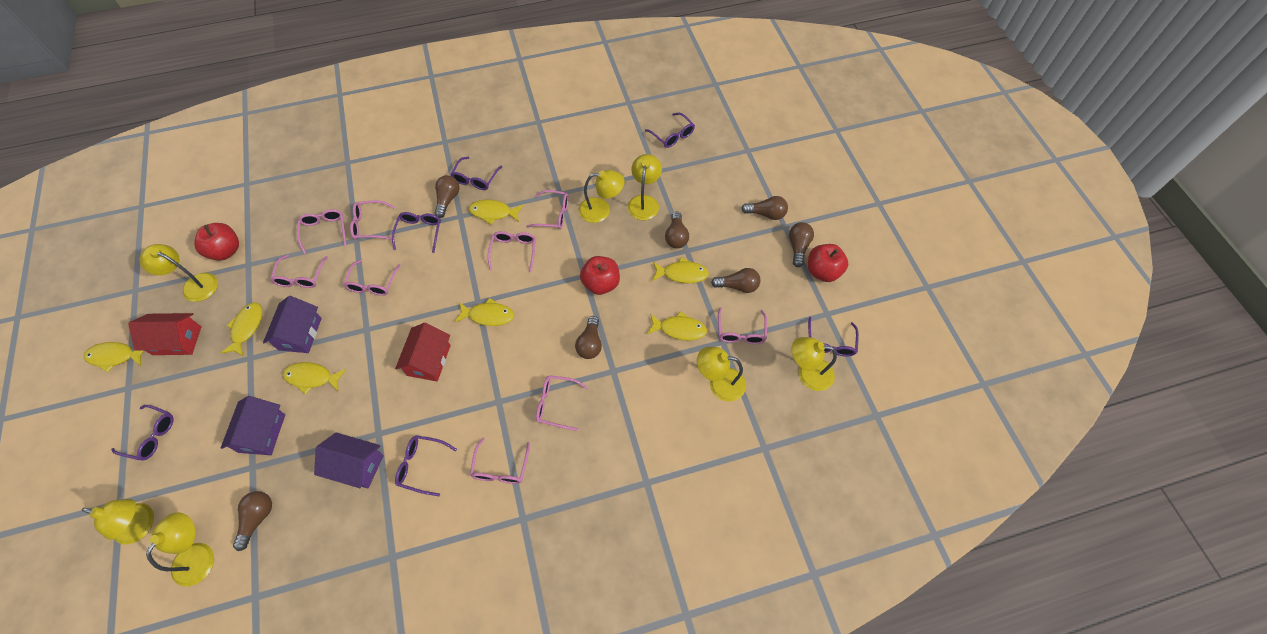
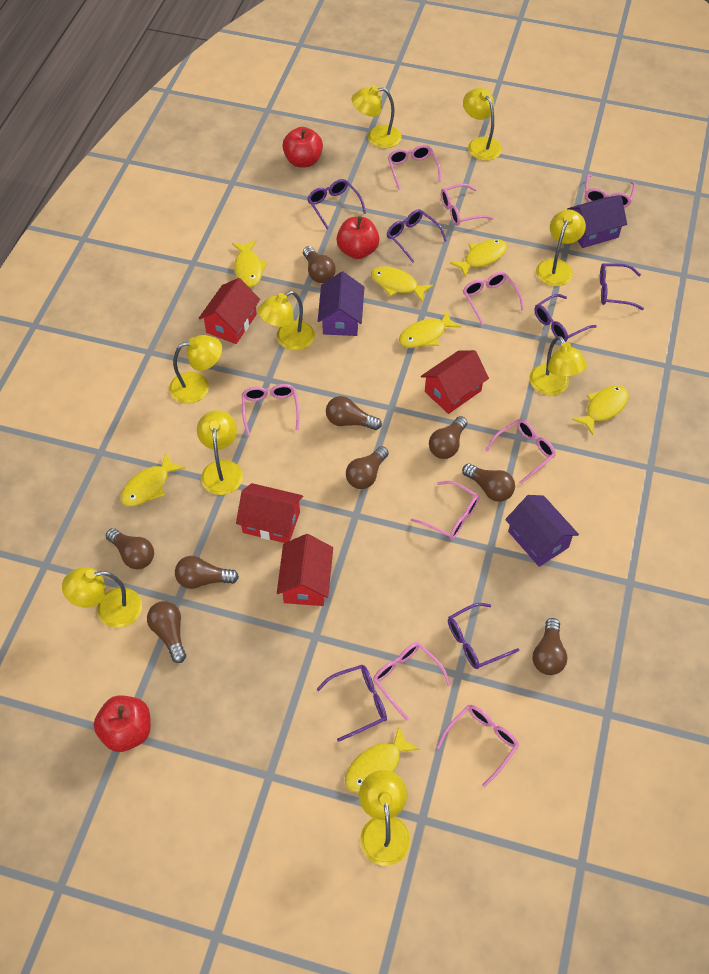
brown light bulb: [233,491,272,551] [434,175,460,218] [575,316,602,359] [665,211,689,248] [711,268,761,293] [741,196,788,220] [789,222,814,267] = 7 -> [106,528,154,569] [147,601,186,663] [175,556,239,589] [303,246,336,283] [326,396,382,430] [346,446,389,489] [429,416,467,459] [462,463,515,502] [532,618,568,675] = 9
red house: [128,313,201,355] [395,323,451,381] = 2 -> [198,278,260,344] [236,483,303,543] [277,534,333,606] [421,350,489,414] = 4
yellow lamp: [82,499,154,545] [140,244,218,302] [146,512,214,587] [578,170,625,223] [628,154,662,220] [697,347,746,401] [791,337,837,391] = 7 -> [62,567,142,628] [169,335,222,404] [197,410,243,495] [258,291,315,350] [352,86,401,148] [359,770,410,866] [463,88,502,161] [529,336,587,395] [536,210,586,286] = 9

